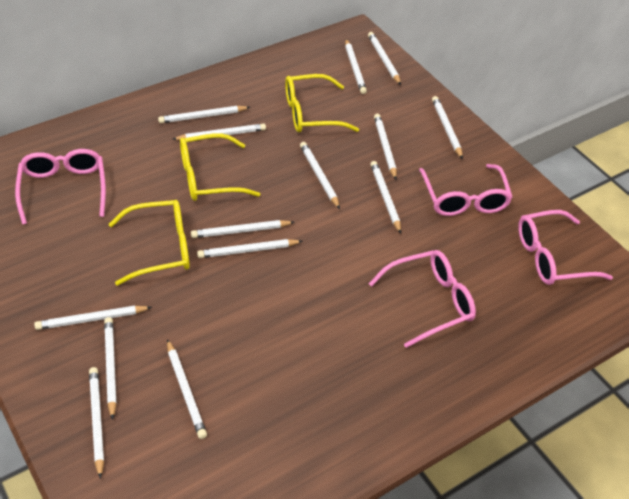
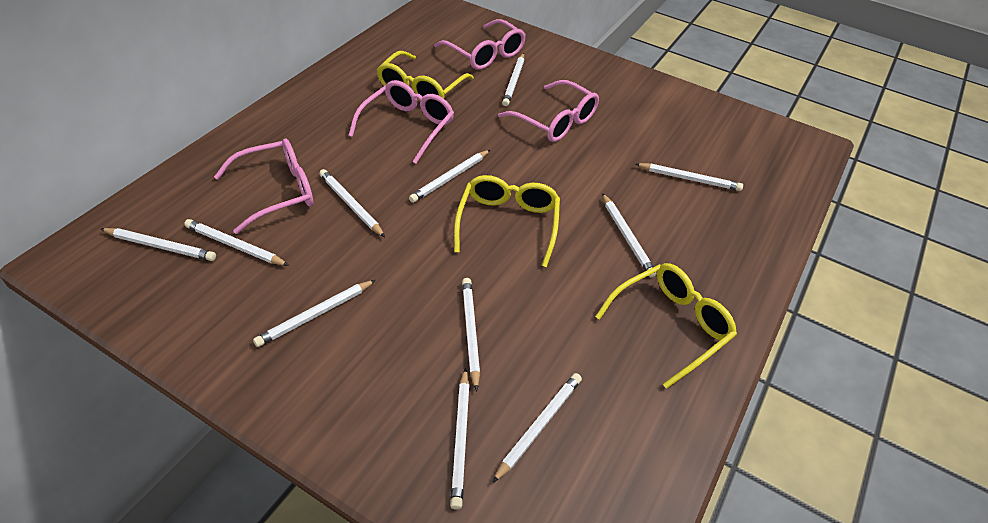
white pencil: [34,306,152,330] [89,367,104,479] [104,317,117,420] [158,106,250,123] [167,339,207,439] [173,123,266,140] [191,220,294,238] [197,239,303,258] [300,142,340,209] [345,39,367,94] [368,32,401,85] [370,161,401,234] [374,114,397,180] [432,96,463,159] = 14 -> [101,228,216,261] [184,219,289,266] [253,280,376,347] [319,169,385,237] [409,150,490,203] [450,368,470,510] [462,278,480,391] [492,373,582,483] [502,53,524,106] [602,193,657,277] [635,163,743,191] = 11

